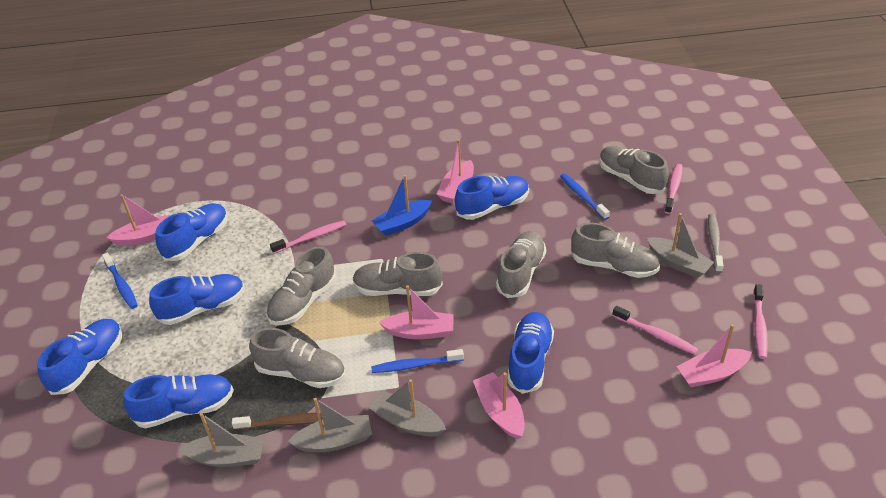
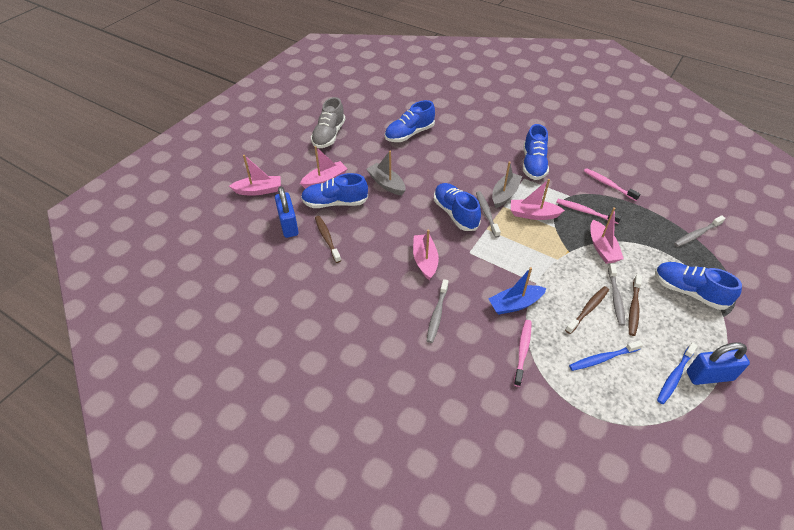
blue padlock: none = 0 -> [275,186,298,238] [687,342,750,385] = 2
blue shoe: [37,319,122,395] [123,374,234,428] [149,274,245,325] [155,203,228,261] [455,176,529,220] [507,312,554,394] = 6 -> [301,173,368,208] [385,100,435,142] [434,183,481,231] [523,124,549,180] [655,262,742,310] = 5
blue toothbrush: [102,253,138,309] [371,349,464,373] [560,173,610,220] = 3 -> [569,340,643,371] [657,342,698,404] = 2
brown toothbrush: [232,413,323,430] = 1 -> [315,216,341,263] [565,286,609,334] [628,274,642,336] = 3
grey boat: [179,413,264,467] [287,398,372,452] [369,379,446,437] [647,213,714,278] = 4 -> [367,150,406,195] [492,161,522,208] = 2
grey shoe: [249,328,345,388] [267,246,336,326] [352,252,443,296] [496,231,546,298] [571,223,660,278] [599,146,668,194] = 6 -> [311,97,345,148] = 1
grey toothbrush: [708,214,724,273] = 1 -> [427,279,448,343] [476,191,501,238] [608,263,625,326] [674,215,726,247] = 4
pink toothbrush: [270,220,347,254] [612,306,698,354] [665,164,682,214] [753,284,768,359] = 4 -> [514,320,531,387] [556,199,621,224] [584,168,640,201] = 3

